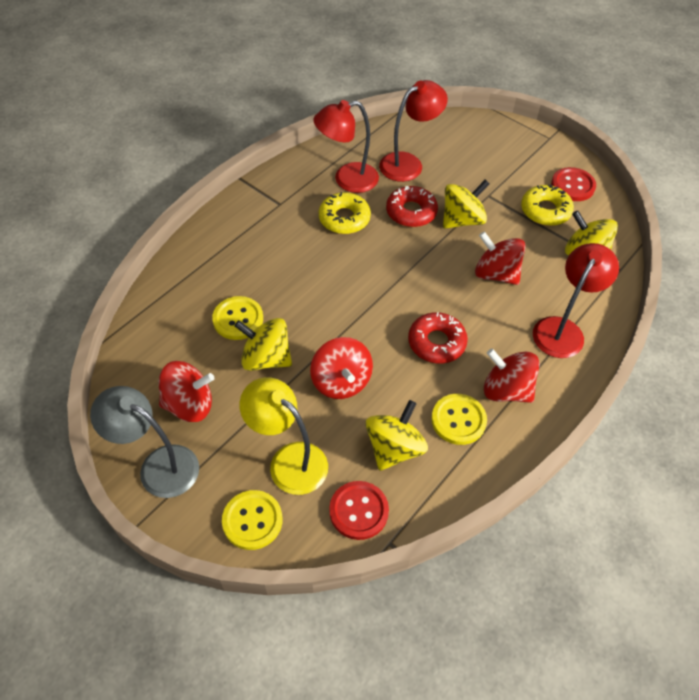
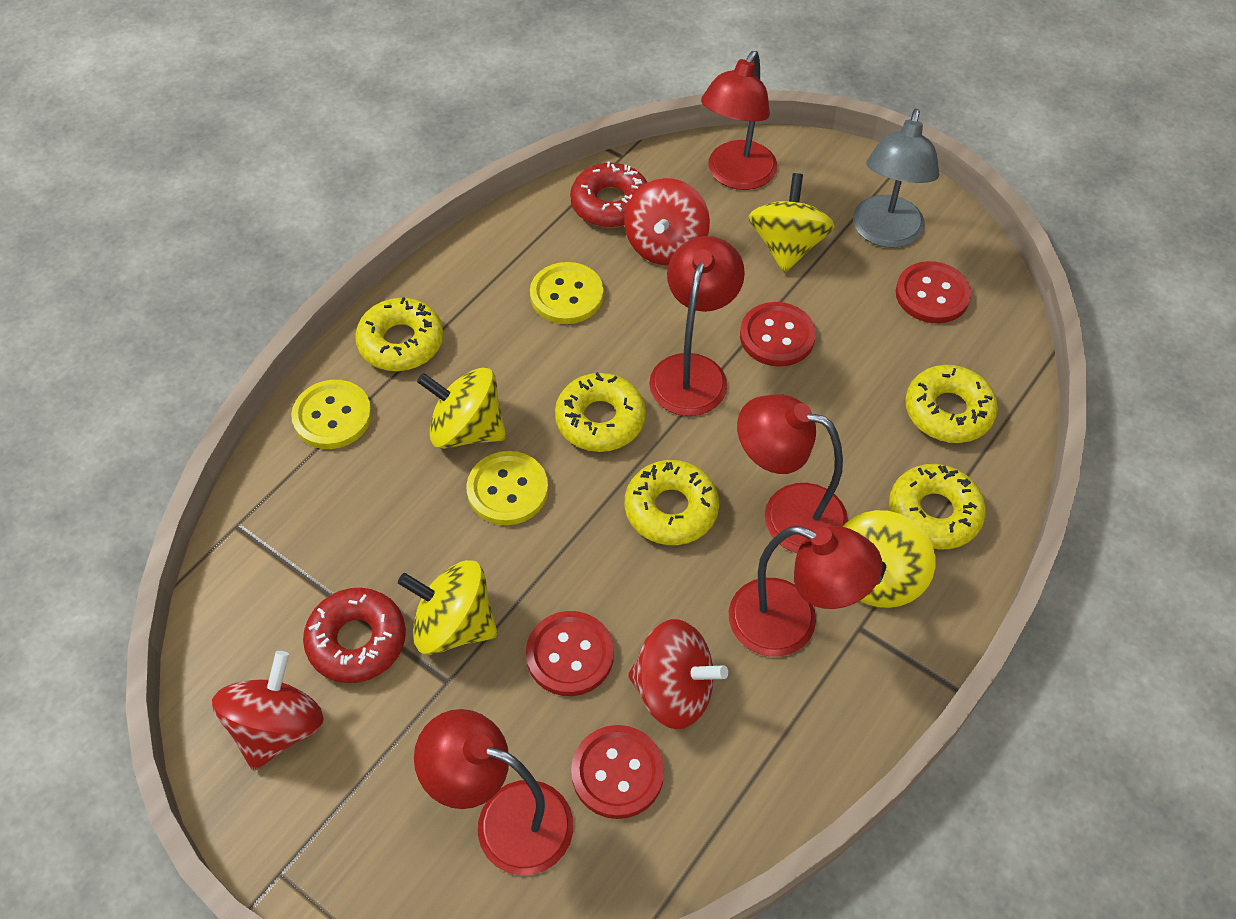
red button: [329,481,389,540] [551,167,596,201] = 2 -> [526,611,614,696] [571,725,664,819] [740,302,816,367] [896,261,971,323] = 4
red lamp: [313,100,379,193] [379,80,448,182] [533,243,619,358] = 3 -> [414,709,573,875] [649,236,745,416] [701,51,777,190] [729,526,882,657] [737,394,848,553] = 5
red spinning top: [159,361,214,422] [310,337,373,399] [475,231,526,285] [484,349,540,403] = 4 -> [212,651,324,771] [624,178,710,265] [628,619,728,729] = 3
yellow donut: [319,192,371,234] [521,185,574,226] = 2 -> [355,297,443,371] [555,372,646,452] [625,460,719,545] [889,464,986,550] [905,365,998,443] = 5
yellow lamp: [240,377,328,495] = 1 -> none = 0

